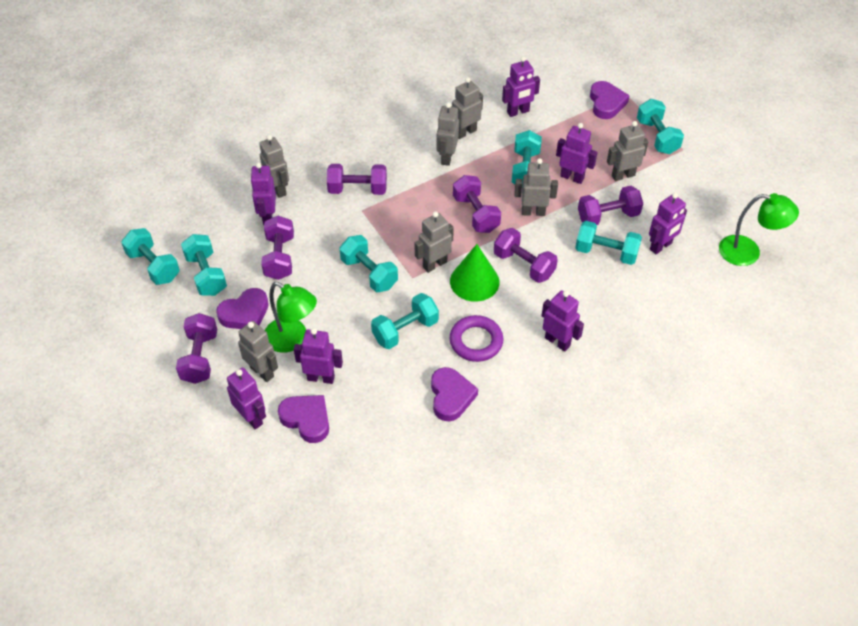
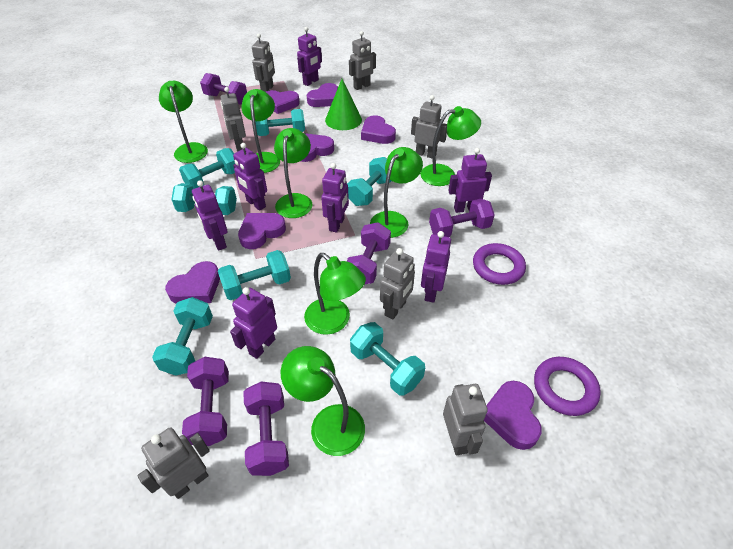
green lamp: [265,282,317,353] [719,193,799,266] = 2 -> [159,81,208,163] [241,89,280,173] [274,128,312,218] [281,346,365,456] [304,253,366,335] [370,147,423,238] [420,106,481,186] = 7
purple dumbbell: [176,313,217,384] [261,216,294,280] [327,164,387,195] [453,175,501,233] [494,228,558,283] [578,186,643,225] = 6 -> [182,357,229,446] [200,73,247,105] [243,382,289,476] [347,222,391,284] [429,199,495,237] = 5
purple heart: [216,288,269,329] [278,395,329,443] [431,367,478,421] [590,81,630,119] = 4 -> [165,261,220,304] [238,213,286,249] [266,90,300,114] [301,133,334,162] [307,83,338,107] [361,115,396,144] [484,381,542,450] = 7
purple ring: [449,315,503,362] = 1 -> [473,243,526,285] [534,357,601,416] = 2

